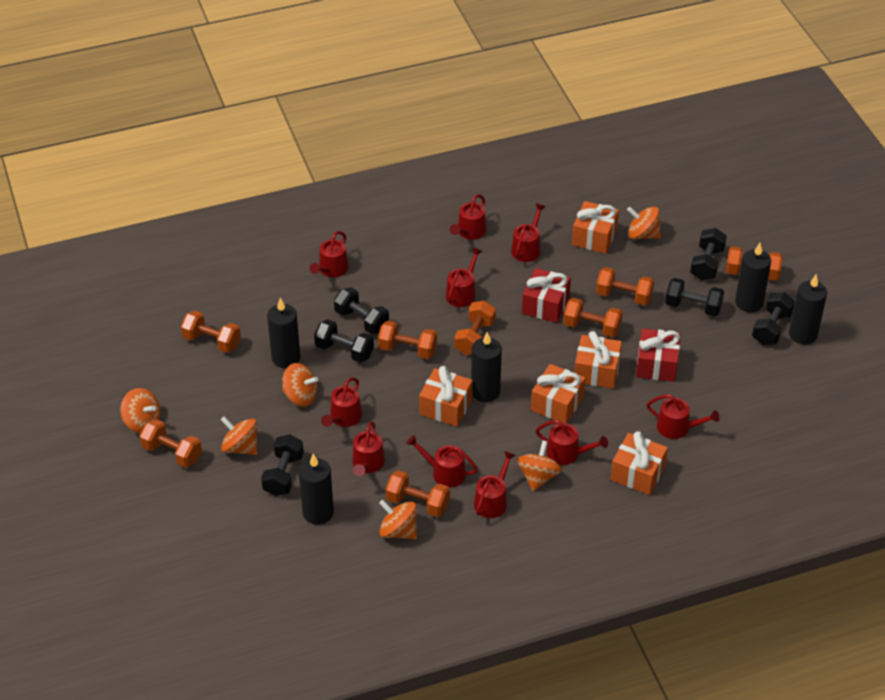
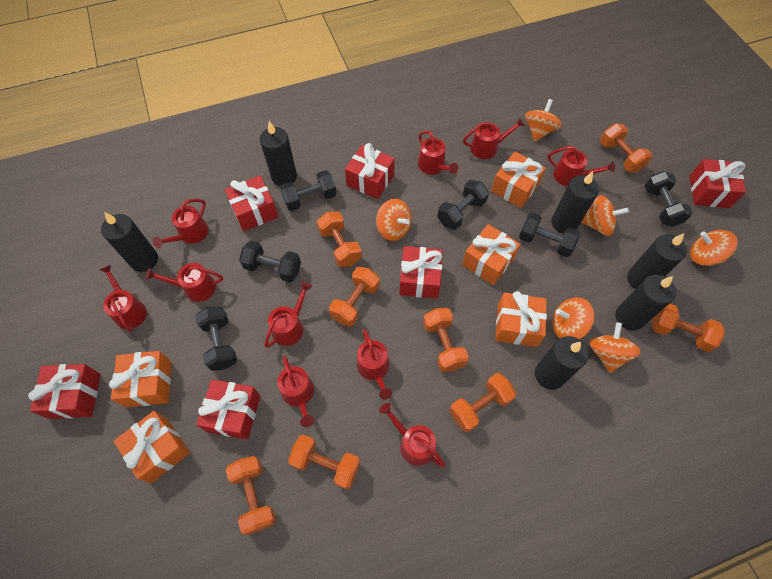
black candle: [267,298,300,368] [299,454,334,525] [471,332,502,402] [735,243,771,313] [789,274,827,344] = 5 -> [101,212,158,272] [260,121,297,186] [535,336,589,390] [551,171,599,234] [615,275,676,330] [627,234,687,289] = 6
red gift: [522,268,571,323] [636,328,681,382] = 2 -> [28,364,101,419] [196,380,260,439] [225,176,278,231] [345,143,395,199] [399,246,443,298] [689,159,746,208] = 6

